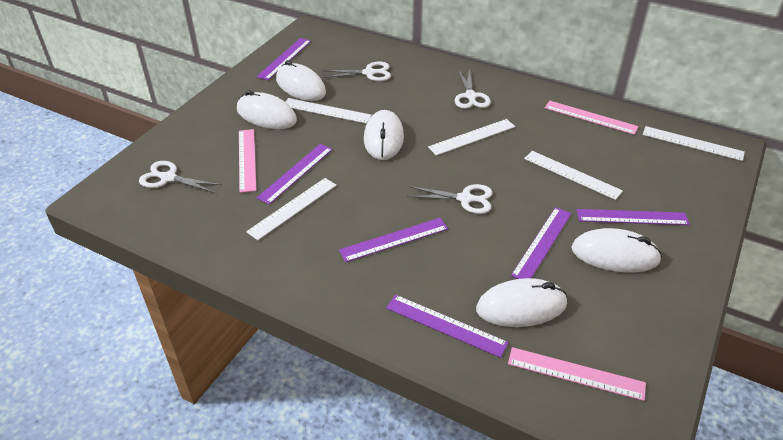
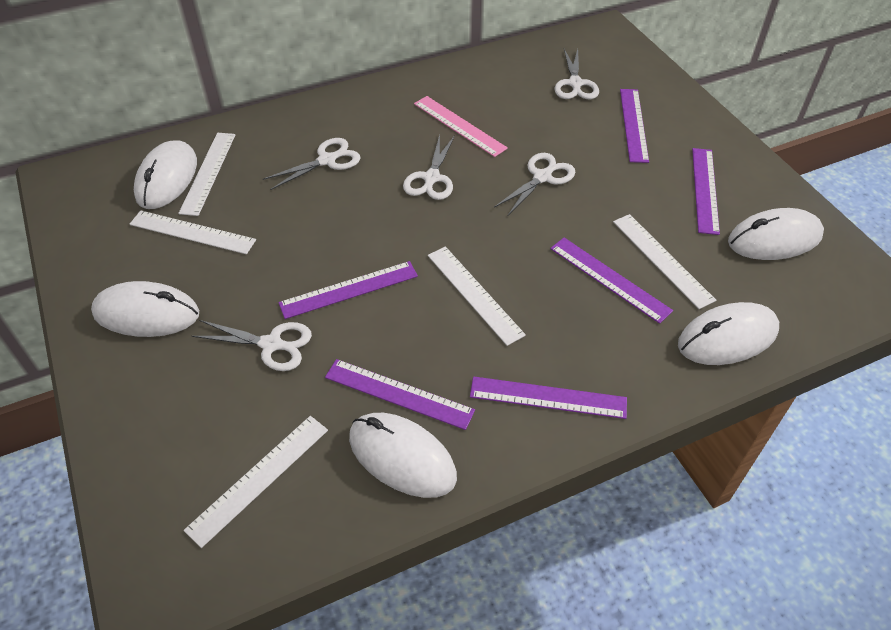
pink ruler: [239,129,256,193] [508,347,646,401] [545,101,639,135] = 3 -> [414,96,508,157] = 1
white scissors: [139,161,222,193] [322,62,391,81] [407,184,493,214] [455,69,491,109] = 4 -> [192,320,312,371] [263,138,360,190] [403,135,455,200] [494,153,576,215] [554,49,599,99] = 5

